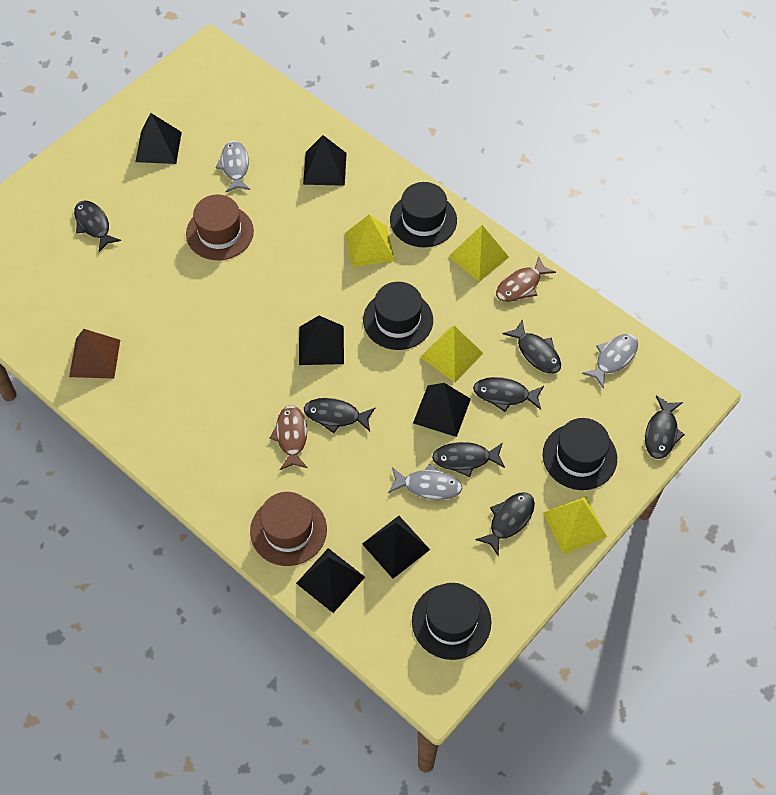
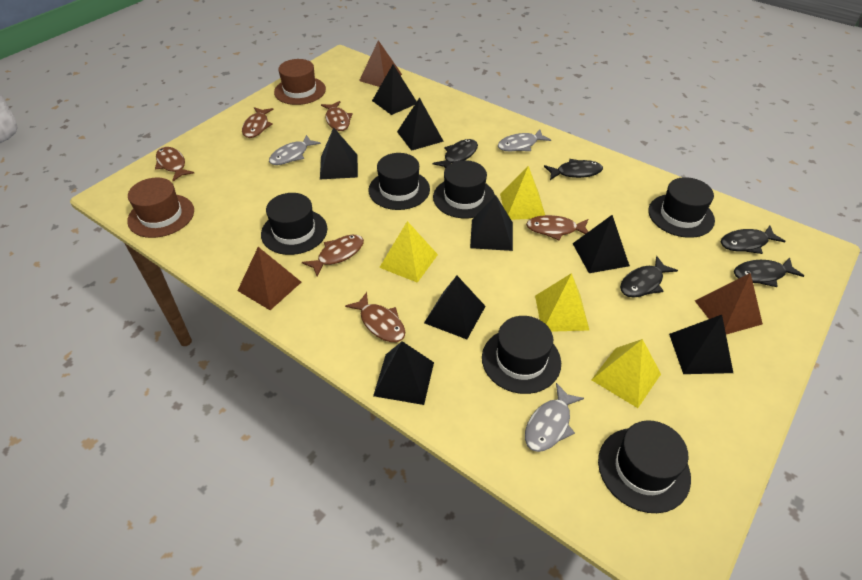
black fish: [74,200,121,252] [304,398,376,434] [432,442,505,477] [473,377,544,412] [475,492,535,556] [503,319,561,374] [645,395,685,459] = 7 -> [432,139,478,168] [544,159,603,180] [620,256,678,298] [721,226,786,254] [734,257,804,287] = 5
black hat: [363,282,433,350] [390,182,457,247] [412,583,491,660] [543,418,617,490] = 4 -> [261,193,327,255] [369,153,430,210] [433,160,495,218] [482,316,561,394] [598,420,691,513] [648,177,715,238] = 6
black pyramid: [135,113,182,164] [296,548,365,613] [299,316,344,365] [303,135,347,186] [362,516,430,579] [413,383,471,437] = 6 -> [320,127,358,179] [372,65,417,115] [373,341,434,405] [397,97,444,151] [424,276,486,339] [470,195,513,251] [572,215,630,273] [669,315,733,374] = 8
brown fish: [269,405,308,470] [496,256,556,302] = 2 -> [155,147,194,181] [242,107,274,138] [302,235,364,277] [321,101,353,131] [345,292,405,342] [526,215,588,240] = 6
brown pyramid: [69,329,120,379] = 1 -> [238,247,301,310] [359,40,402,87] [695,273,763,334] = 3

